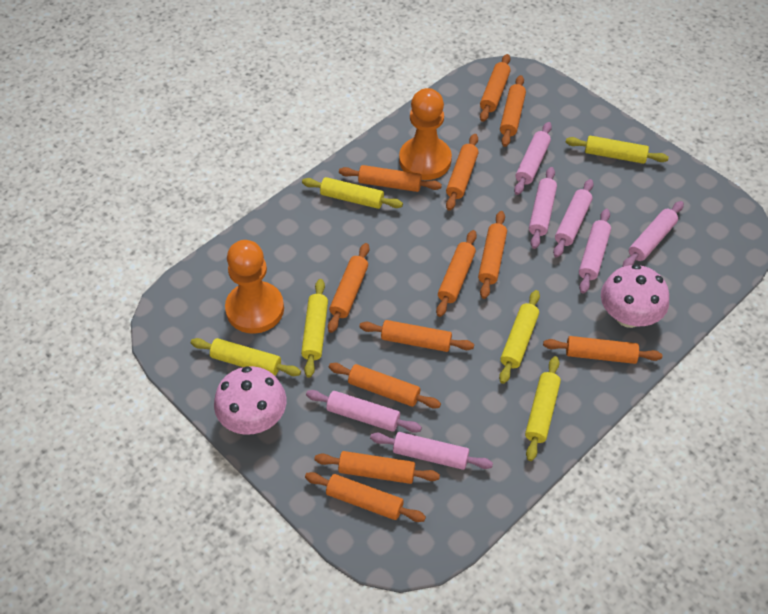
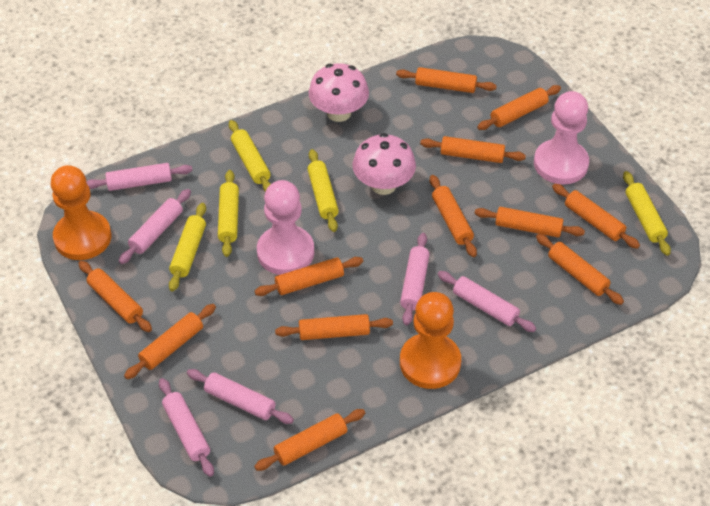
pink pawn: none = 0 -> [257,180,314,275] [534,91,589,184] = 2
pink rolling pin: [306,390,422,433] [370,432,493,470] [514,122,552,195] [529,167,557,249] [553,179,594,258] [579,209,611,294] [622,201,684,267] = 7 -> [86,163,193,191] [119,189,191,264] [159,378,214,477] [187,369,294,424] [400,233,430,325] [437,271,536,332] = 6
yellow rolling pin: [191,338,301,376] [301,279,328,378] [302,177,403,209] [499,290,540,384] [525,356,561,461] [566,136,669,164] = 6 -> [169,203,206,292] [218,170,239,257] [229,120,270,192] [308,149,339,232] [623,171,671,256] = 5

